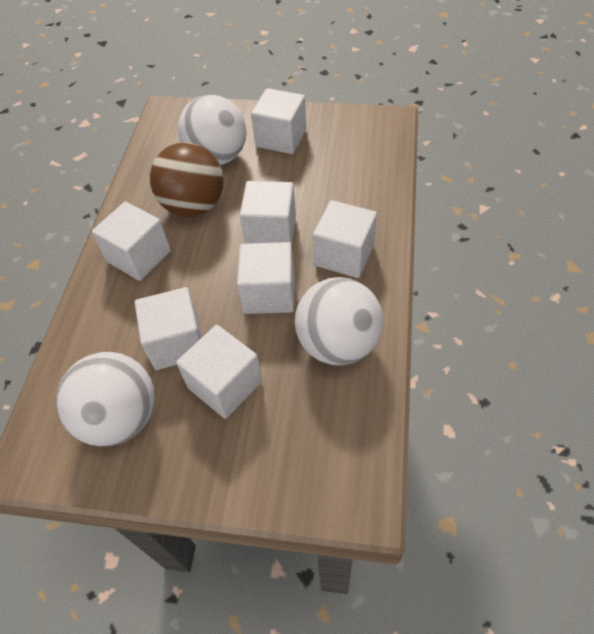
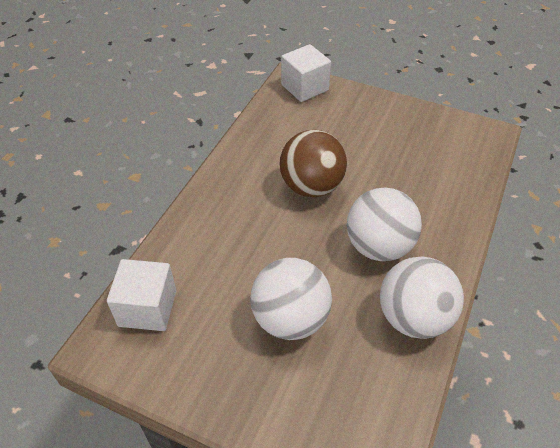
white cube: [92,202,171,281] [135,287,203,370] [176,325,263,419] [237,242,294,314] [240,181,296,245] [251,88,306,154] [313,200,377,278] = 7 -> [107,259,176,331] [281,44,331,102] = 2

